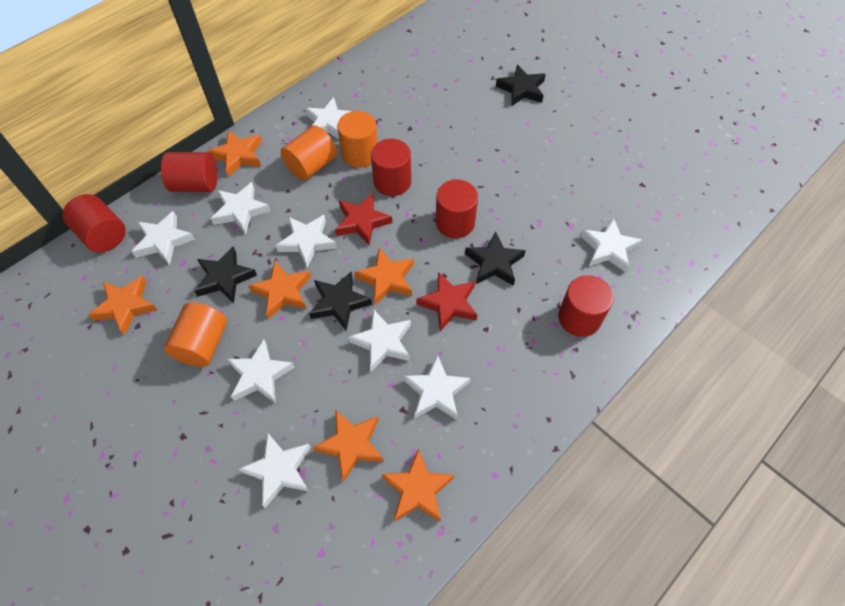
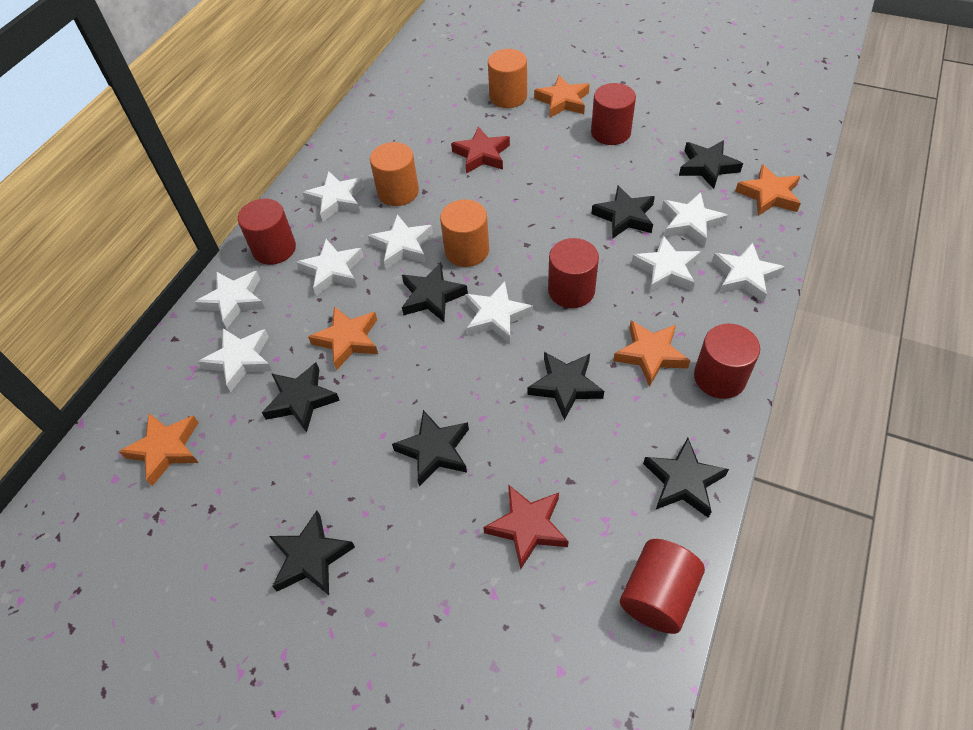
black star: [194,246,257,303] [309,272,372,331] [465,231,526,286] [496,64,546,106] = 4 -> [262,363,340,433] [269,510,355,595] [392,410,469,486] [402,262,468,322] [528,352,604,420] [591,186,655,239] [643,438,729,518] [679,140,743,189] = 8
orange star: [88,276,157,335] [207,130,262,177] [248,261,311,319] [313,410,384,482] [354,248,414,305] [382,448,455,522] = 6 -> [119,414,199,486] [308,306,378,370] [534,75,590,117] [613,320,690,387] [735,164,801,216] = 5

